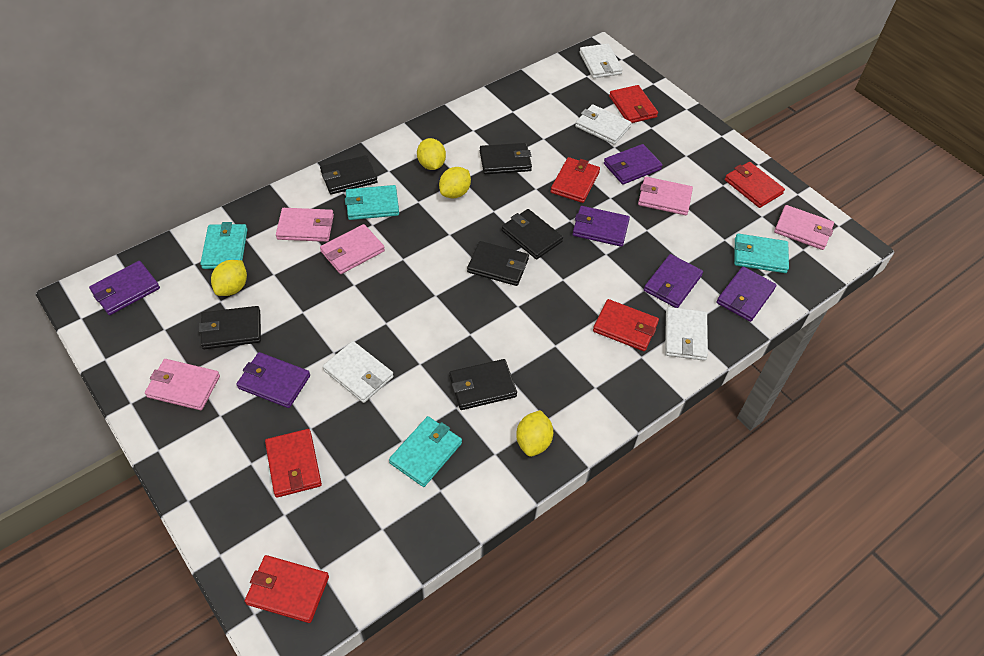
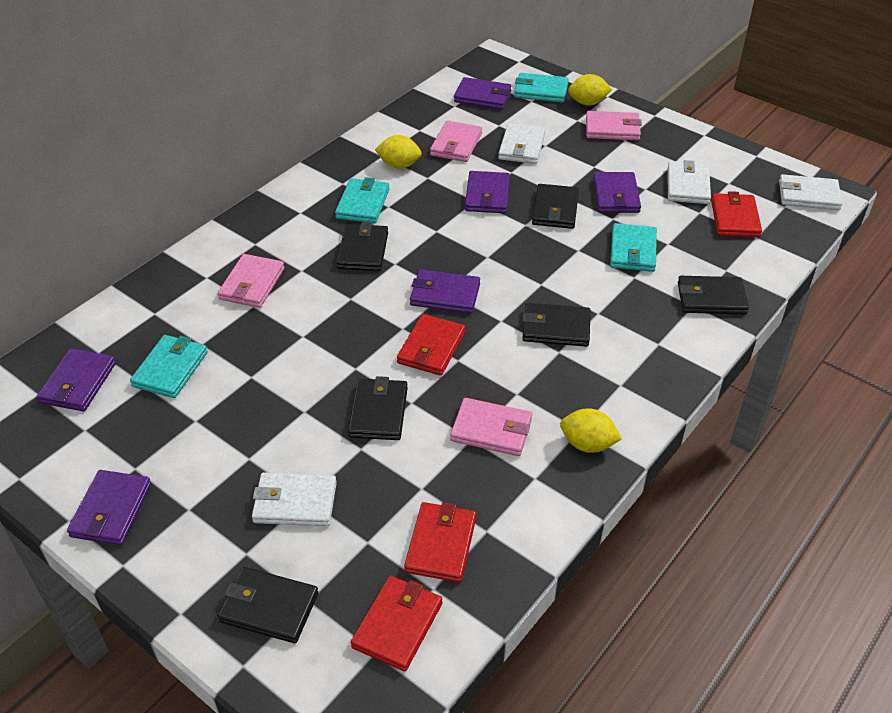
pink wallet: [145,359,220,410] [276,208,334,242] [320,224,385,274] [638,177,693,215] [774,205,834,250] = 5 -> [218,254,285,308] [430,120,482,162] [450,398,532,456] [586,111,642,140] = 4
red wallet: [245,555,329,623] [265,429,322,498] [551,157,600,203] [593,299,659,351] [609,85,658,123] [725,162,785,208] = 6 -> [351,576,442,672] [397,314,465,376] [404,502,476,582] [711,191,762,237] = 4
yellow lemon: [211,260,247,296] [417,138,446,170] [439,167,471,198] [516,410,553,457] = 4 -> [375,135,422,169] [560,408,622,453] [568,74,612,106] = 3

